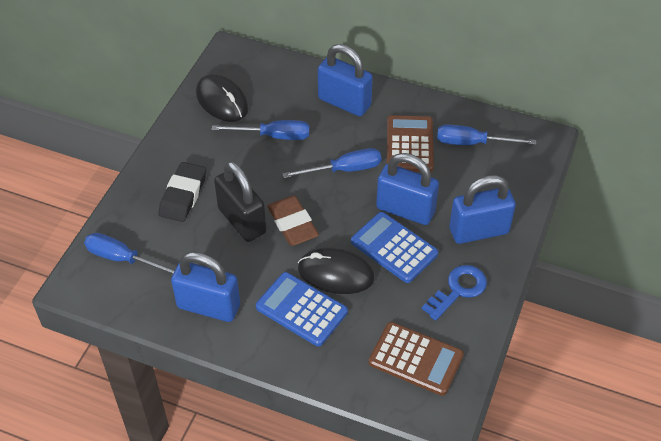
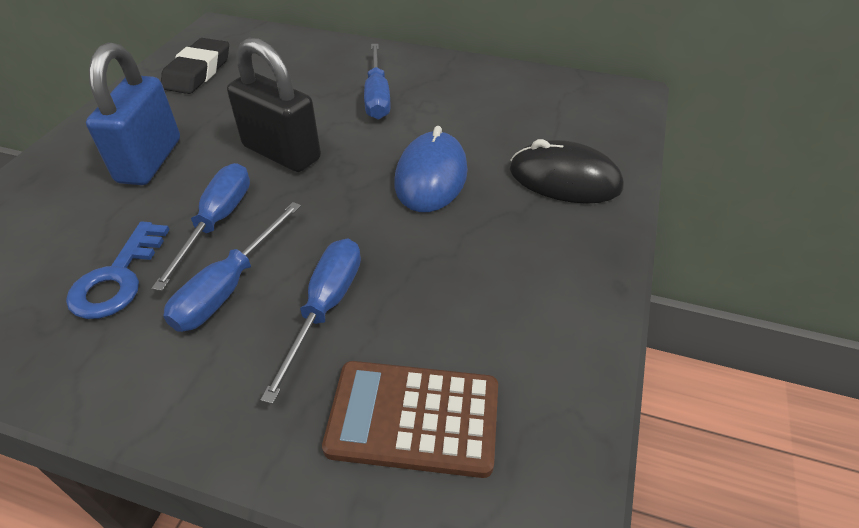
black mouse: [196,74,248,122] [298,248,375,294] = 2 -> [510,139,624,204] = 1
blue calculator: [256,272,348,346] [351,212,438,283] = 2 -> none = 0
blue mouse: none = 0 -> [394,126,468,212] = 1
blue padlock: [171,252,240,322] [318,44,373,116] [376,153,439,225] [449,175,516,244] = 4 -> [86,43,180,185] = 1
brown calculator: [369,322,464,396] [387,115,434,172] = 2 -> [322,361,498,478] = 1
brown eraser: [267,196,319,246] = 1 -> none = 0

